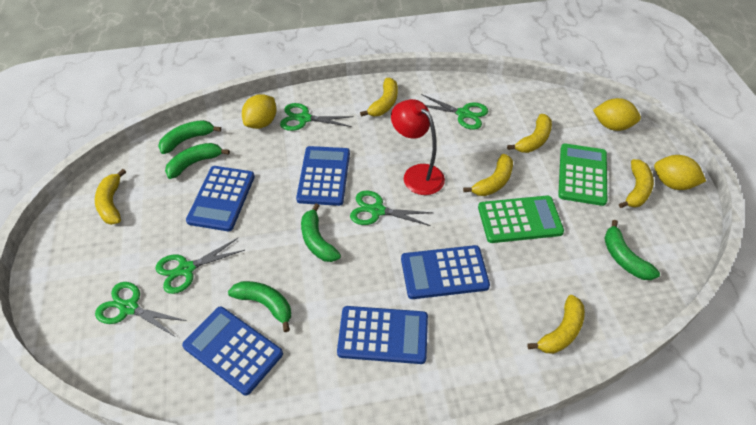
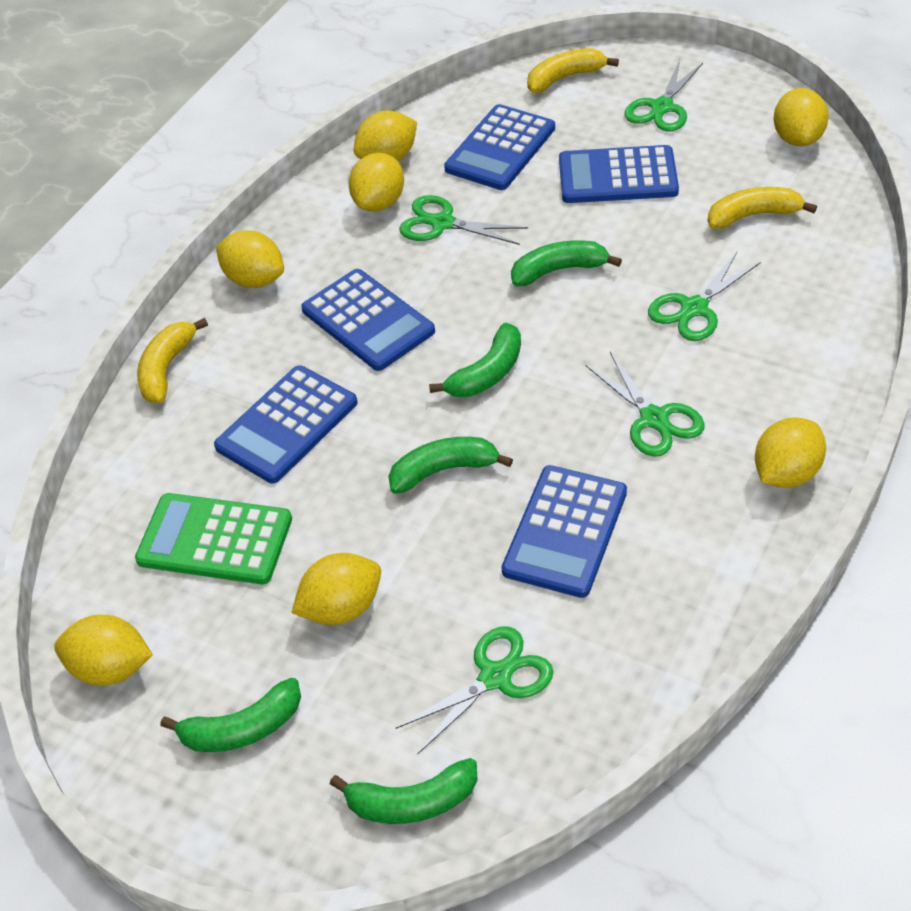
green calculator: [478,195,564,243] [558,144,607,206] = 2 -> [135,493,292,584] = 1
red lamp: [391,99,445,195] = 1 -> none = 0
yellow banana: [95,169,126,225] [360,78,398,117] [463,154,513,196] [507,114,552,153] [527,295,585,354] [619,159,654,208] = 6 -> [137,318,208,403] [527,48,619,93] [708,187,817,229] = 3
yellow lemon: [242,94,276,129] [593,98,641,131] [654,155,706,190] = 3 -> [54,615,153,686] [216,230,284,288] [292,553,381,625] [349,153,404,212] [354,111,417,161] [755,417,826,488] [774,88,829,146] = 7

